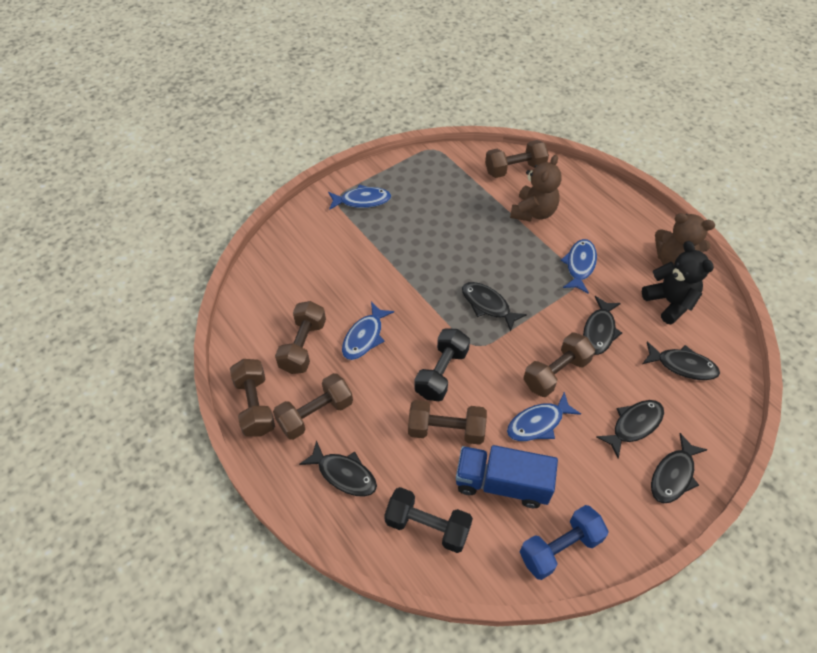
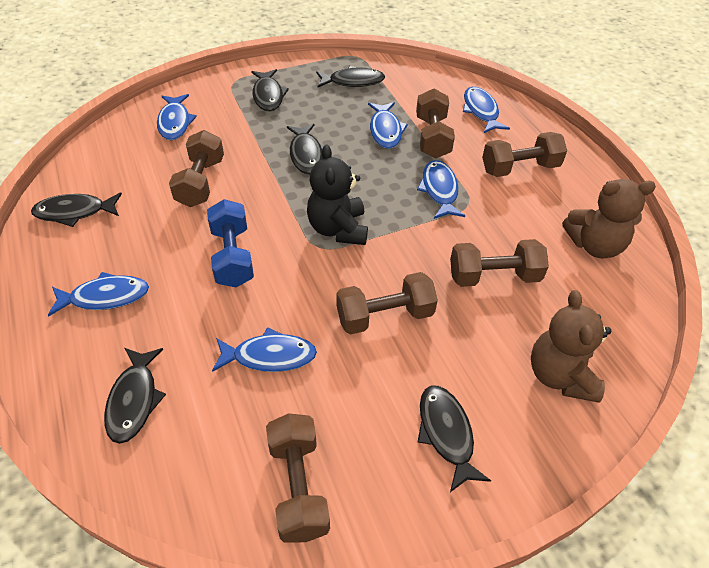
black dumbbell: [384,487,473,553] [414,328,470,401] = 2 -> none = 0
blue fish: [328,184,391,210] [342,302,394,360] [507,392,581,441] [561,239,597,294] = 4 -> [48,272,149,316] [157,94,197,140] [212,327,317,372] [368,102,408,149] [417,160,465,219] [463,87,510,133] = 6
blue truck: [456,445,558,508] = 1 -> none = 0

